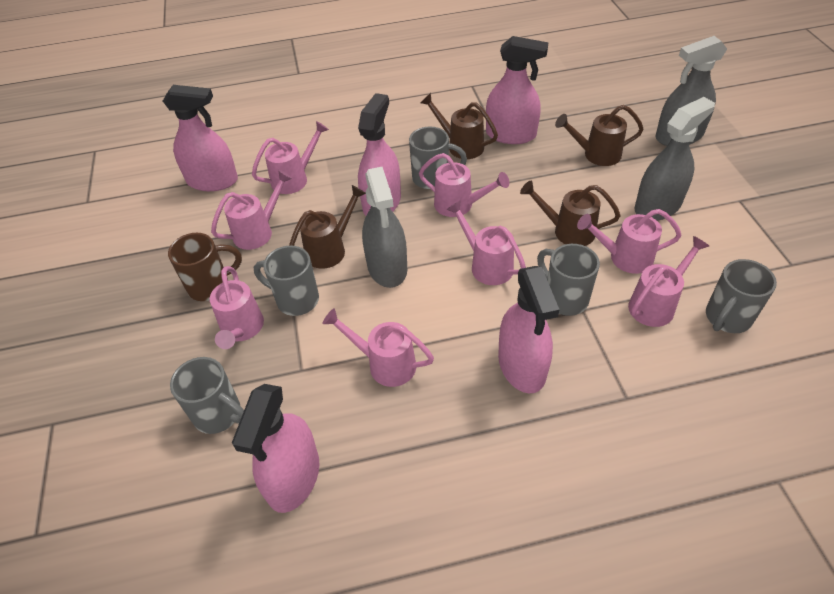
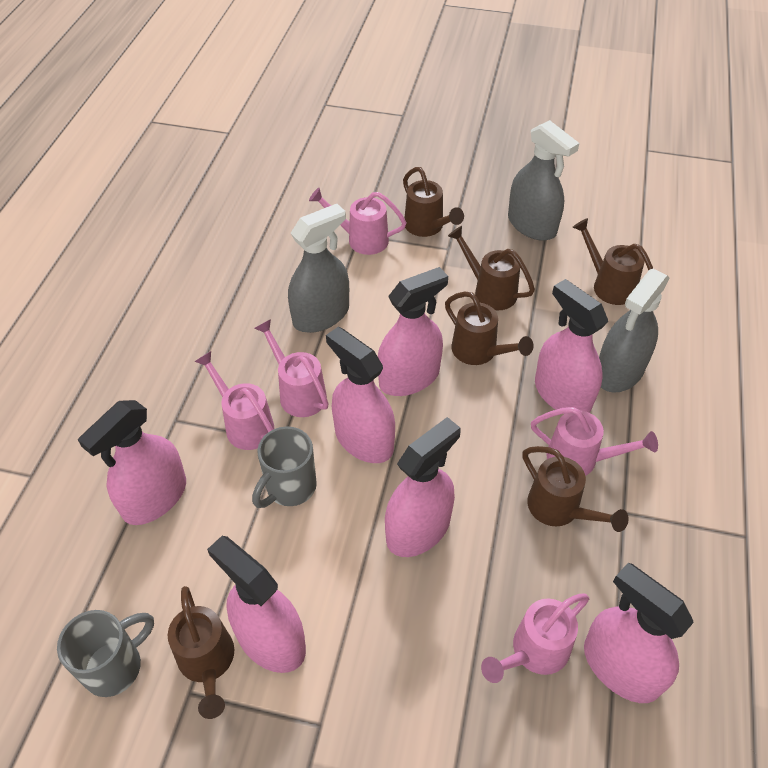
brown mug: [168,233,242,301] = 1 -> none = 0
brown watering can: [289,185,366,269] [421,93,498,159] [520,181,620,246] [555,105,644,166] = 4 -> [168,586,234,719] [403,167,464,237] [445,291,534,365] [448,226,535,310] [523,446,629,532] [573,218,653,305] = 6
grey mug: [170,357,244,434] [254,246,319,316] [409,126,467,189] [537,244,600,316] [706,259,777,333] = 5 -> [57,610,154,697] [252,426,317,508] = 2
pink spray bottle: [163,85,238,191] [232,384,319,513] [358,93,401,216] [486,36,549,144] [498,266,559,393] = 5 -> [78,400,186,525] [207,536,306,673] [326,327,395,463] [378,267,448,396] [385,417,460,557] [535,279,608,413] [584,563,694,703] = 7
pink watering can: [210,266,264,349] [211,170,293,250] [252,121,329,194] [322,308,434,387] [419,153,509,217] [446,200,526,285] [577,209,682,274] [628,236,709,327] = 8 -> [194,351,274,450] [254,319,329,417] [309,188,407,255] [481,593,589,683] [531,407,658,476] = 5

